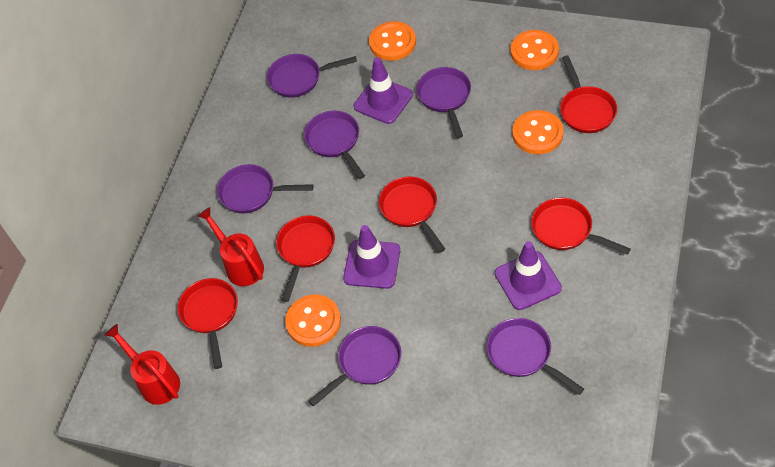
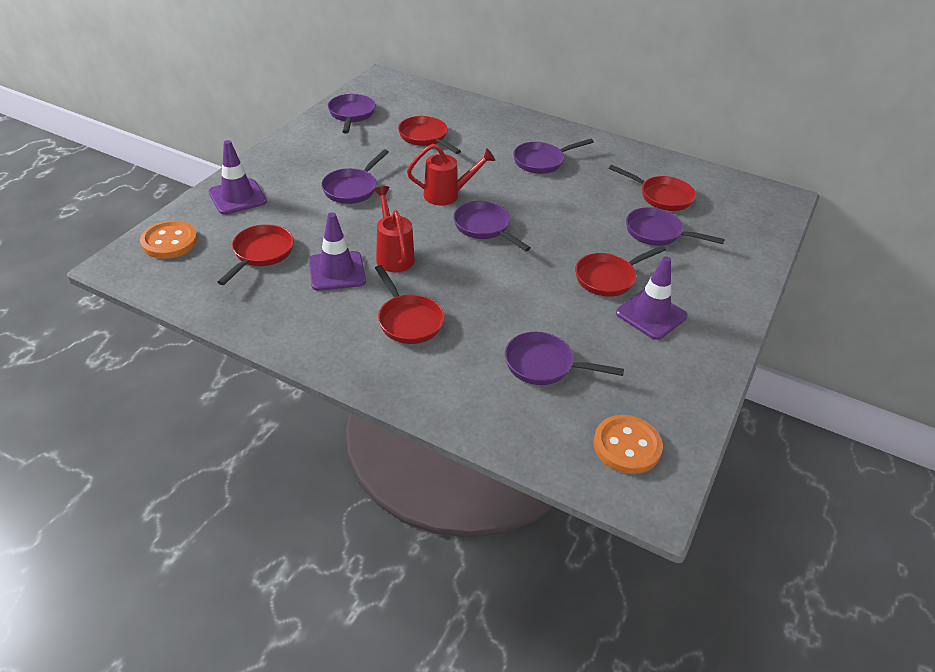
orange button: [285,294,341,347] [369,21,416,61] [510,30,559,70] [512,110,564,154] = 4 -> [140,220,198,259] [593,415,663,474] = 2

